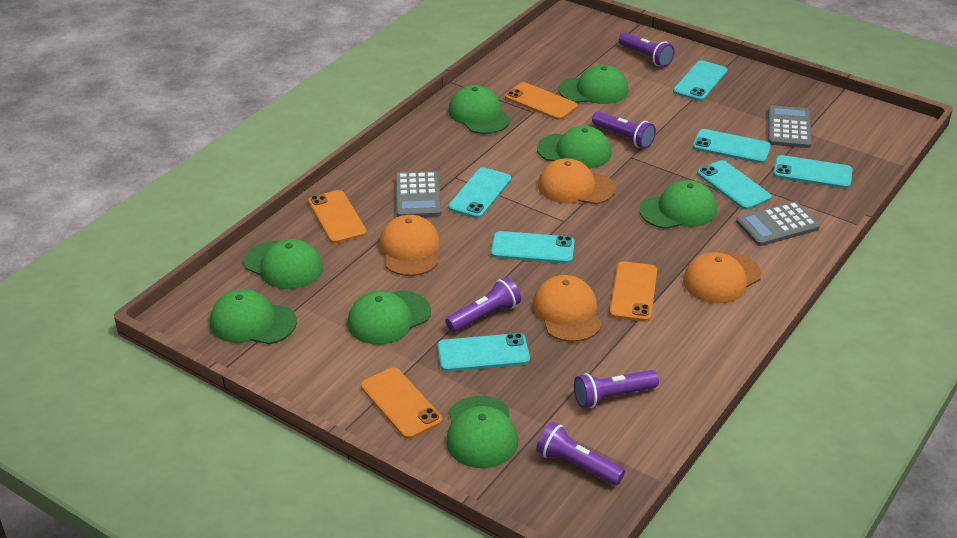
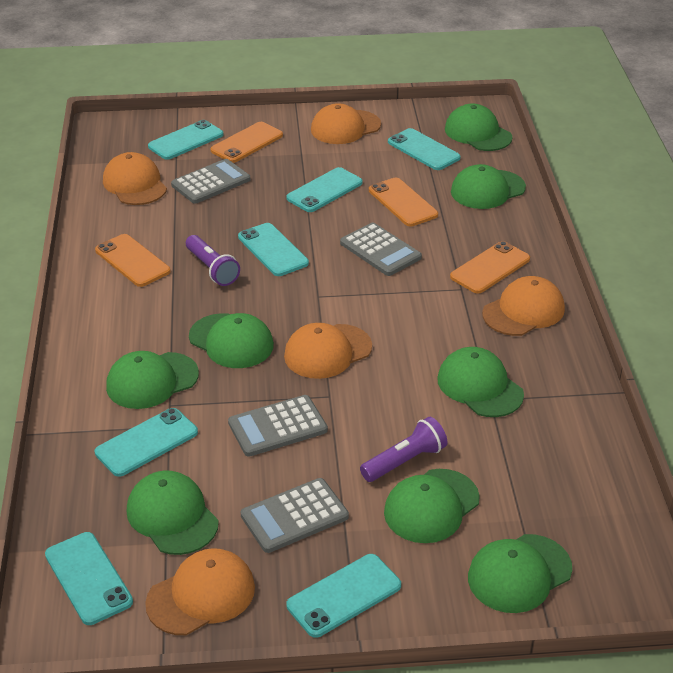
grey calculator: [395,171,441,217] [736,201,820,246] [768,105,812,148] = 3 -> [171,159,250,204] [228,395,328,457] [241,478,349,553] [340,223,422,276] = 4
orange cap: [379,215,440,276] [533,275,602,342] [538,158,615,204] [683,252,762,303] = 4 -> [103,152,167,205] [145,548,255,635] [284,323,372,379] [311,103,381,144] [482,276,565,336] = 5
purple flashlight: [445,277,521,332] [536,422,625,486] [574,370,659,408] [592,111,656,149] [619,32,675,67] = 5 -> [186,235,240,286] [360,417,448,482] = 2

